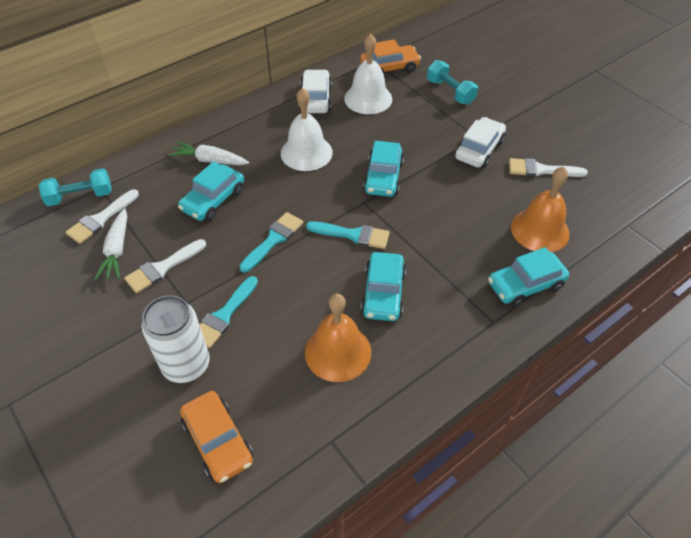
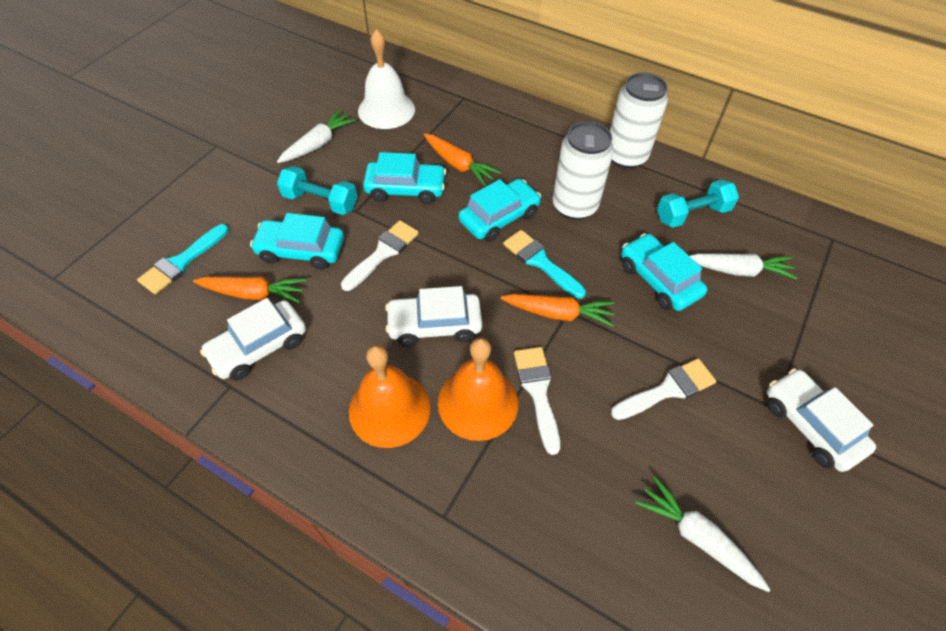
orange car: [180,391,253,483] [360,39,421,74] = 2 -> none = 0
orange carrot: none = 0 -> [193,276,306,303] [424,133,501,186] [501,294,615,327] = 3
turquoise brush: [200,276,258,348] [239,212,303,273] [306,221,390,249] = 3 -> [137,224,229,294] [503,230,586,299] = 2
white bell: [281,88,333,171] [344,34,392,114] = 2 -> [358,29,415,129] = 1
white can: [142,295,210,383] = 1 -> [552,121,614,220] [610,73,668,169] = 2
white car: [299,70,332,113] [455,117,506,168] = 2 -> [200,298,306,381] [385,286,482,346] [767,368,876,472] = 3
white carrot: [95,208,127,280] [169,141,249,165] = 2 -> [277,110,356,163] [635,477,771,592] [690,254,798,279] = 3

